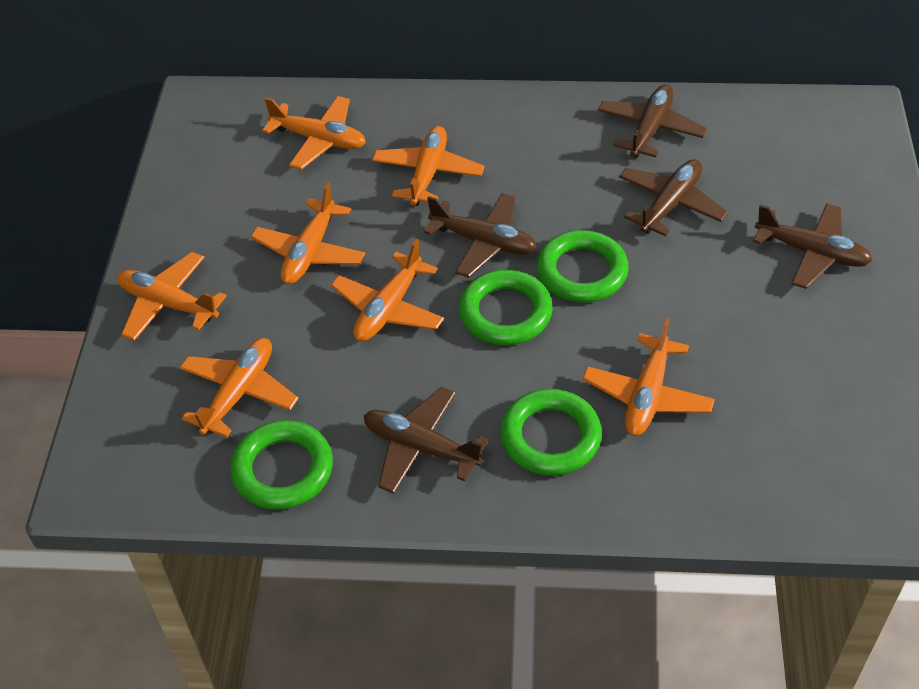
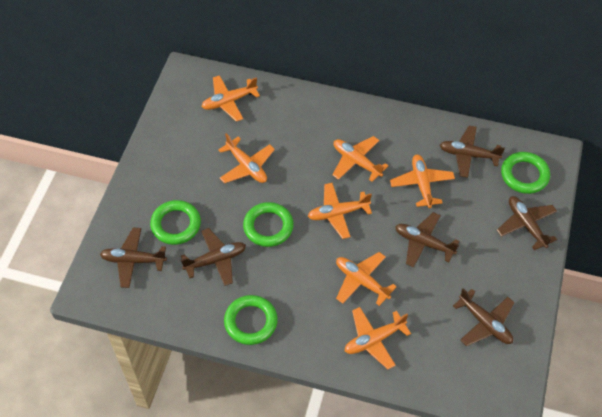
brown plane: [364,387,489,494] [424,193,537,278] [598,85,707,158] [619,159,728,237] [753,203,873,289] = 5 -> [100,227,167,288] [181,228,246,286] [395,212,459,267] [440,126,505,178] [453,288,515,346] [497,196,557,250] = 6

